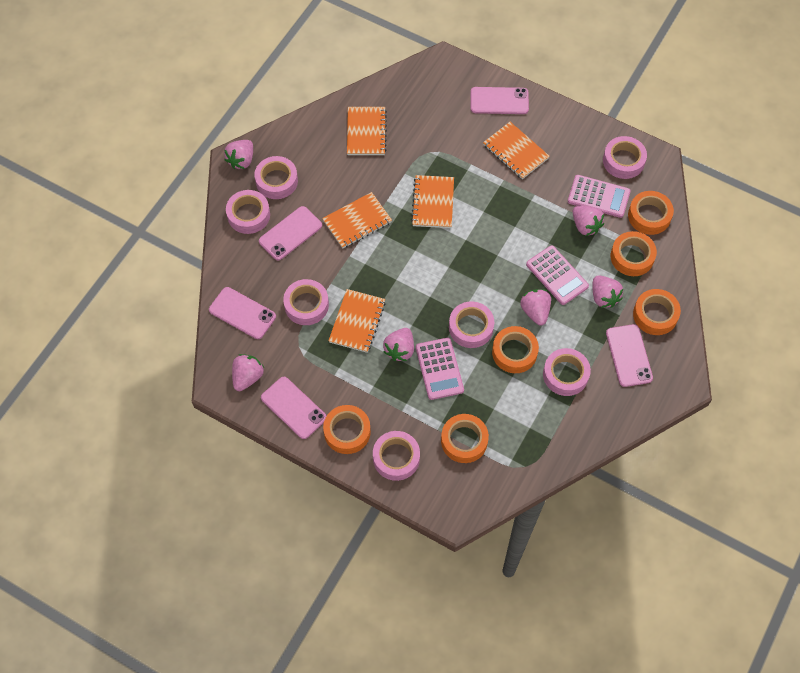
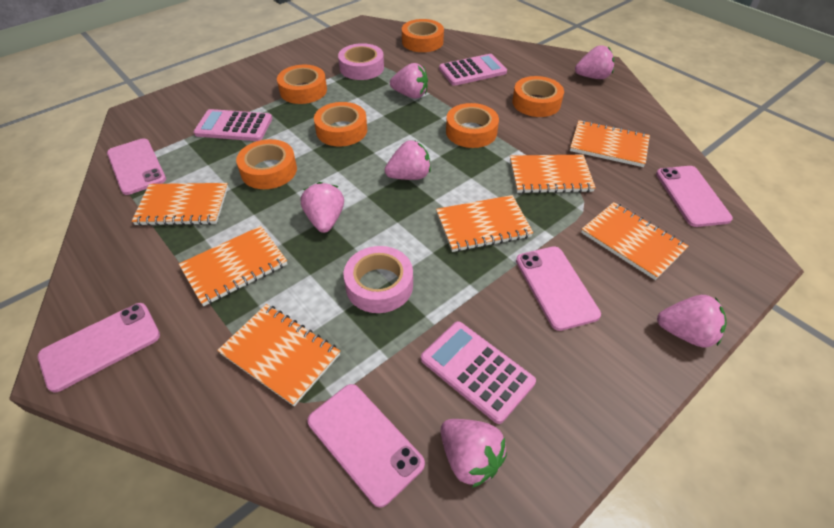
orange notebook: [322,192,392,249] [328,289,386,353] [347,107,387,155] [411,175,454,228] [483,122,550,179] = 5 -> [132,183,228,226] [179,226,287,306] [217,304,340,406] [436,195,533,252] [510,155,596,194] [570,120,650,167] [581,202,688,280] = 7
pink tape: [226,190,270,234] [254,156,298,199] [283,279,329,325] [373,431,420,481] [449,301,494,348] [543,348,591,396] [603,136,647,179] = 7 -> [338,43,384,80] [344,246,413,313] = 2

